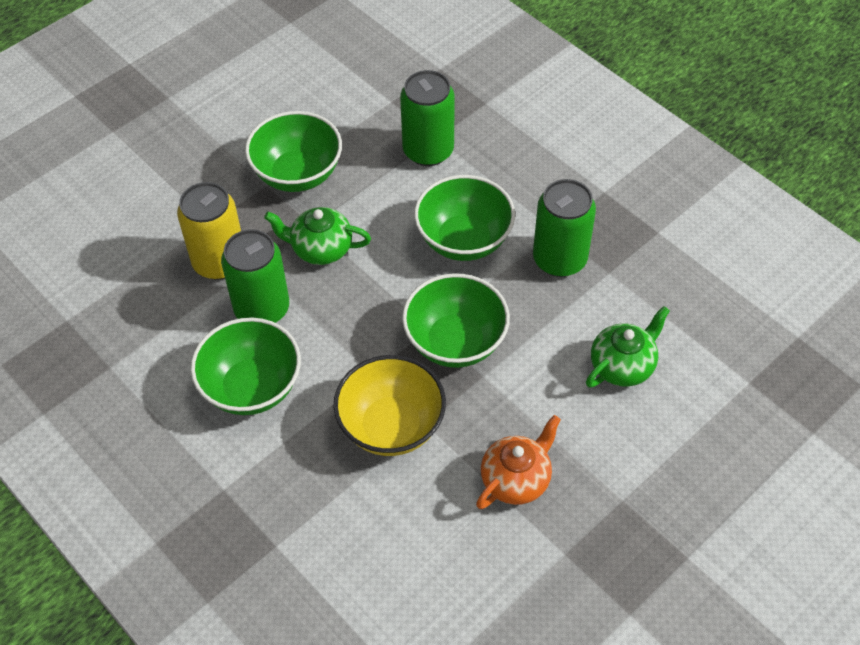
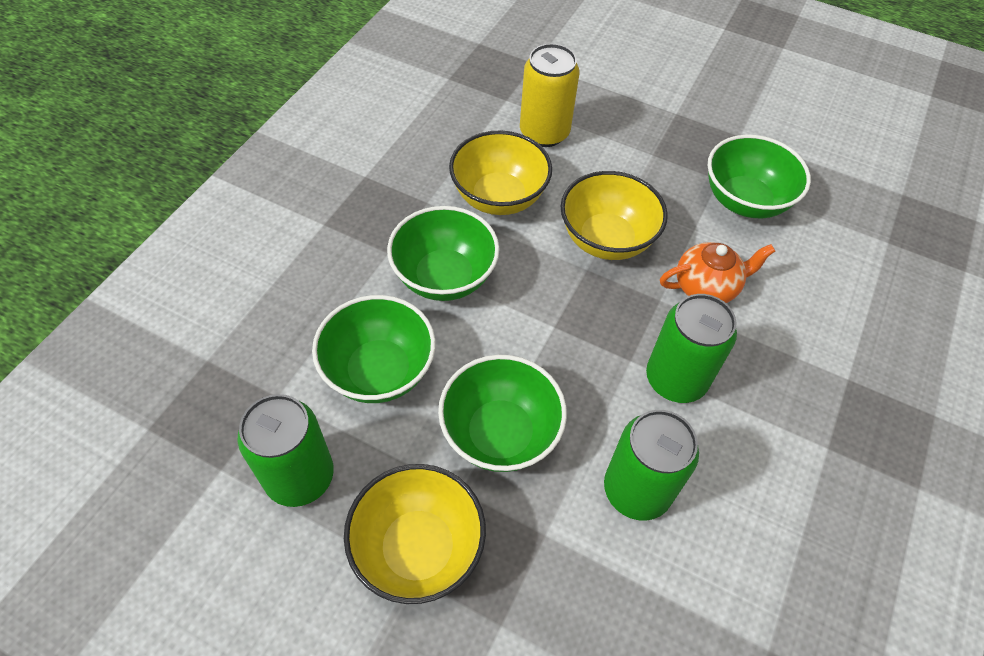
green teapot: [264,207,371,265] [586,306,670,388] = 2 -> none = 0
yellow bowl: [334,355,446,456] = 1 -> [344,464,486,604] [449,131,552,215] [560,171,668,260] = 3

